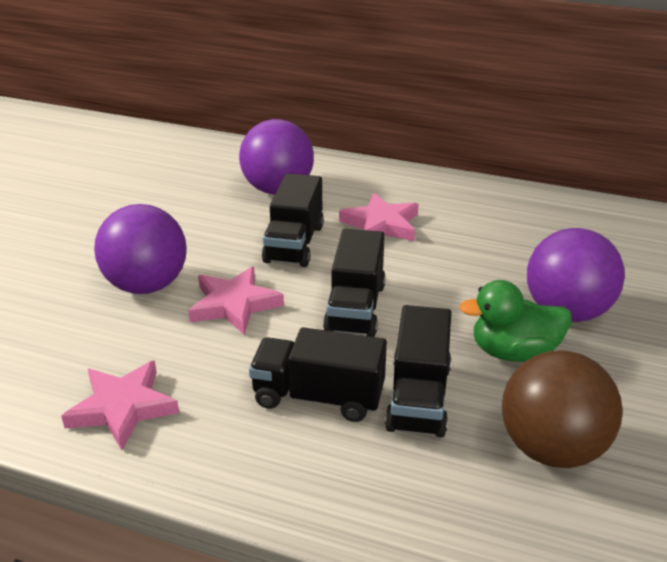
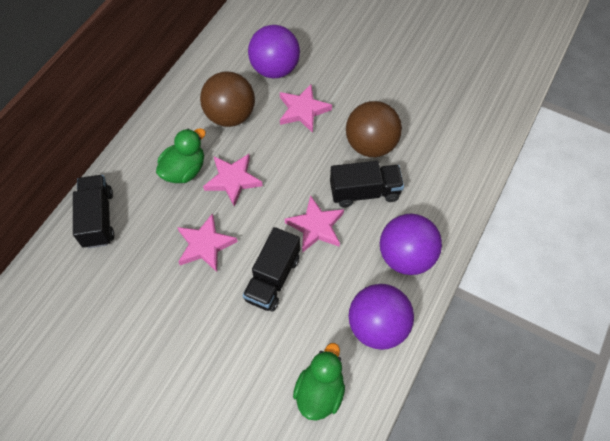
black truck: [249,327,387,422] [262,173,324,267] [323,229,386,337] [385,305,452,438] = 4 -> [73,175,114,248] [243,227,300,312] [330,161,404,207] = 3
brown ball: [502,350,623,468] = 1 -> [200,72,255,127] [346,101,402,157] = 2
green duck: [459,280,572,362] = 1 -> [156,128,206,183] [293,343,345,421] = 2
pink star: [61,360,179,450] [188,266,284,335] [339,193,419,241] = 3 -> [177,213,238,272] [203,154,263,207] [280,84,332,133] [285,195,344,253] = 4

